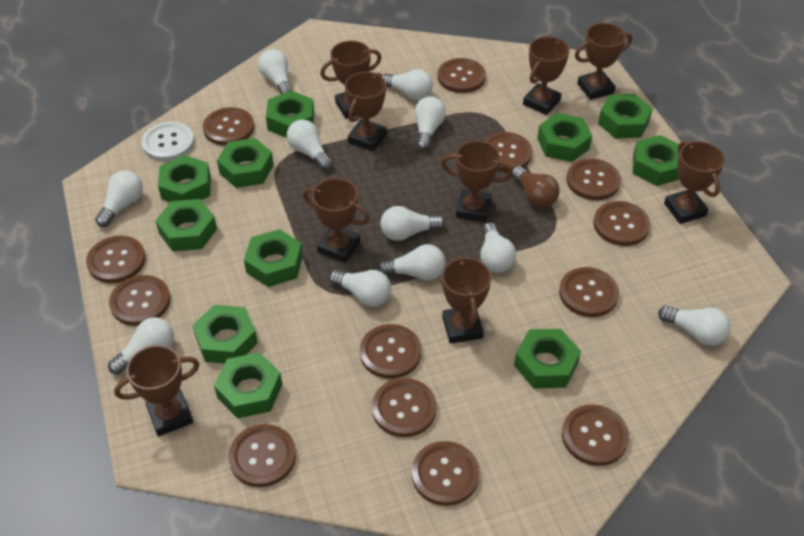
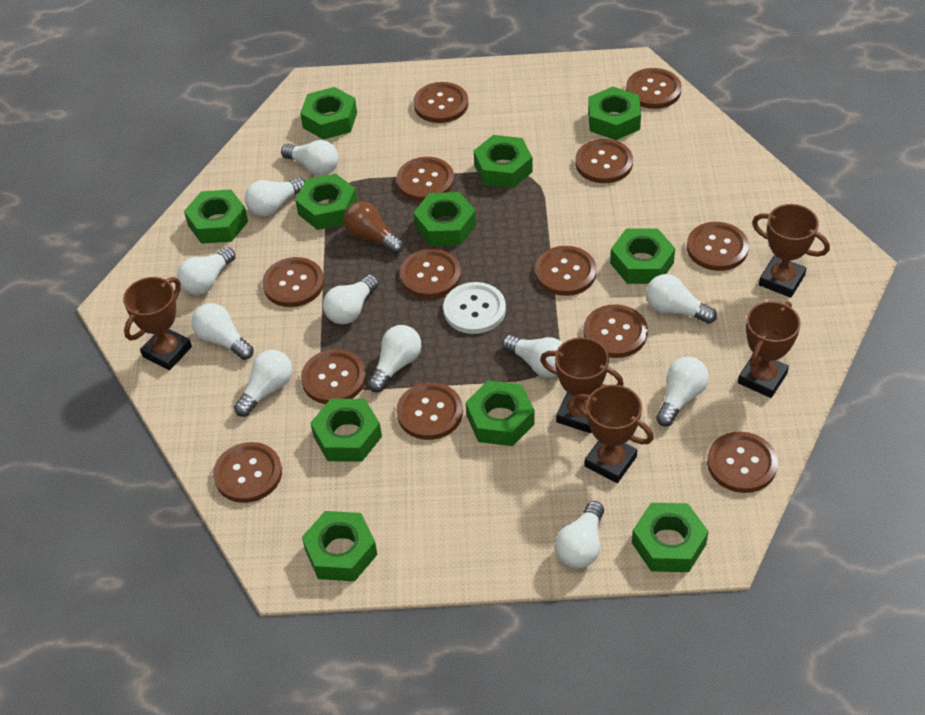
brown trophy: [114,345,200,436] [303,178,370,263] [320,41,381,119] [345,72,386,151] [441,141,513,222] [442,255,491,344] [523,37,569,115] [575,23,632,100] [664,141,725,224] = 9 -> [123,277,192,370] [540,337,624,433] [574,385,654,483] [738,301,801,398] [752,204,830,298] = 5

